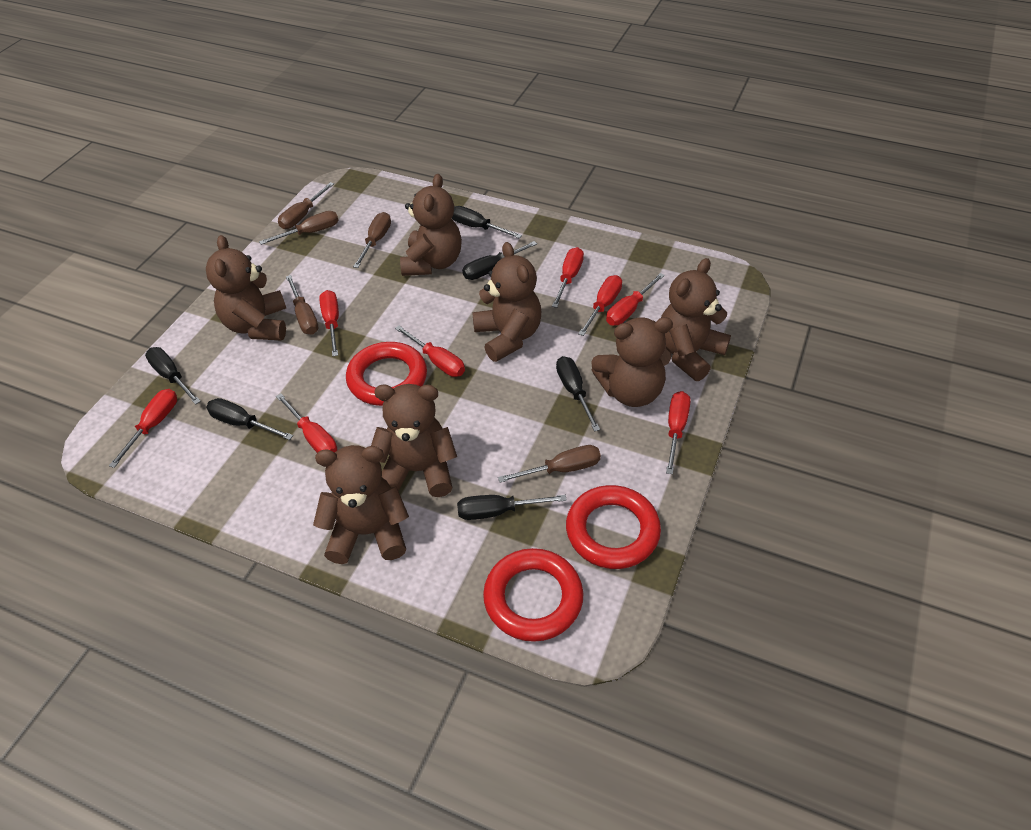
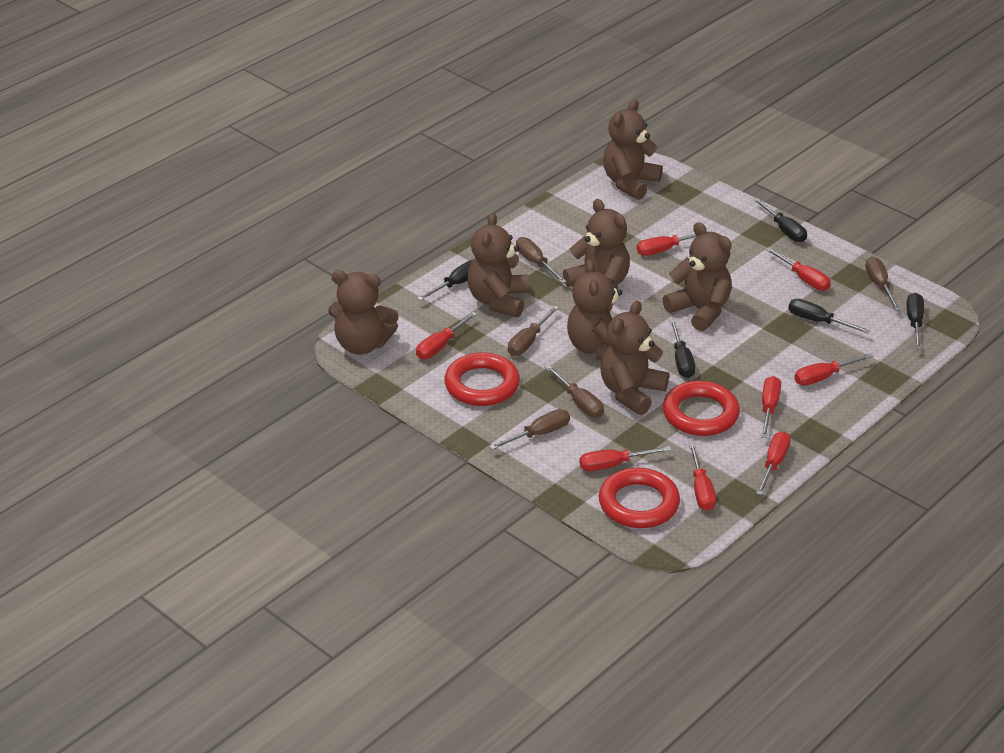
black screwdriver: [145,347,201,405] [206,398,293,440] [452,206,522,239] [457,495,567,520] [462,241,537,280] [556,356,600,432] = 6 -> [417,260,473,301] [670,320,695,378] [753,198,807,242] [788,299,870,334] [907,293,924,349] = 5

